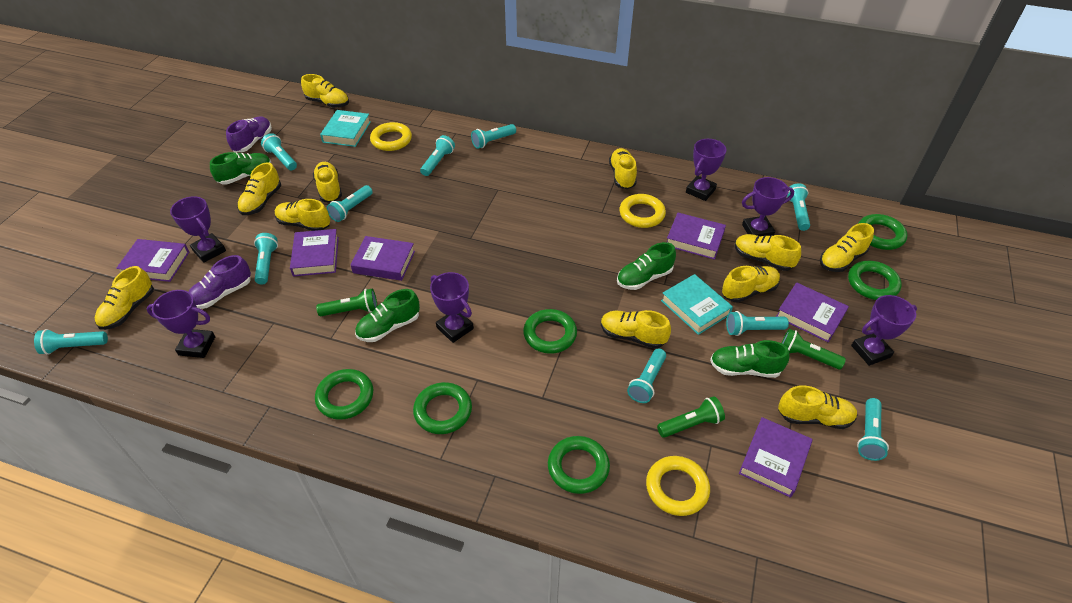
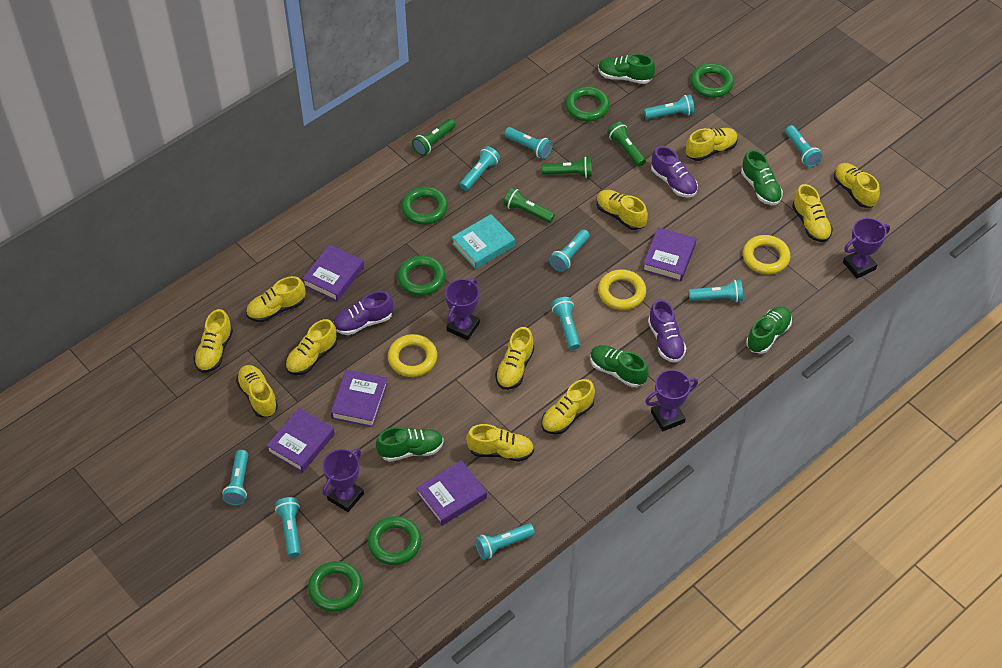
green flashlight: [316,288,377,316] [657,396,725,438] [782,329,846,370] = 3 -> [412,119,455,156] [504,187,555,223] [542,157,592,178] [607,122,646,167] = 4
green shoe: [210,152,271,185] [355,289,420,342] [617,242,676,290] [710,340,790,378] = 4 -> [376,427,444,462] [590,345,649,387] [598,54,655,84] [741,149,783,205] [746,307,792,354] = 5
purple book: [116,239,189,282] [290,229,339,277] [350,236,415,281] [667,213,726,260] [739,417,813,498] [776,283,849,342] = 6 -> [266,408,335,473] [302,245,364,302] [331,369,388,427] [416,460,487,526] [642,227,696,282] = 5
purple shoe: [188,255,251,309] [226,116,272,152] = 2 -> [333,291,393,335] [648,299,686,362] [651,146,698,197] = 3
purple trophy: [146,290,215,358] [170,196,226,263] [430,272,474,343] [686,139,726,201] [742,177,794,236] [851,295,917,366] = 6 -> [322,448,364,512] [445,278,480,340] [645,370,698,431] [843,218,890,279] = 4
turquoise book: [320,110,371,147] [661,274,733,335] = 2 -> [452,214,515,269] = 1

